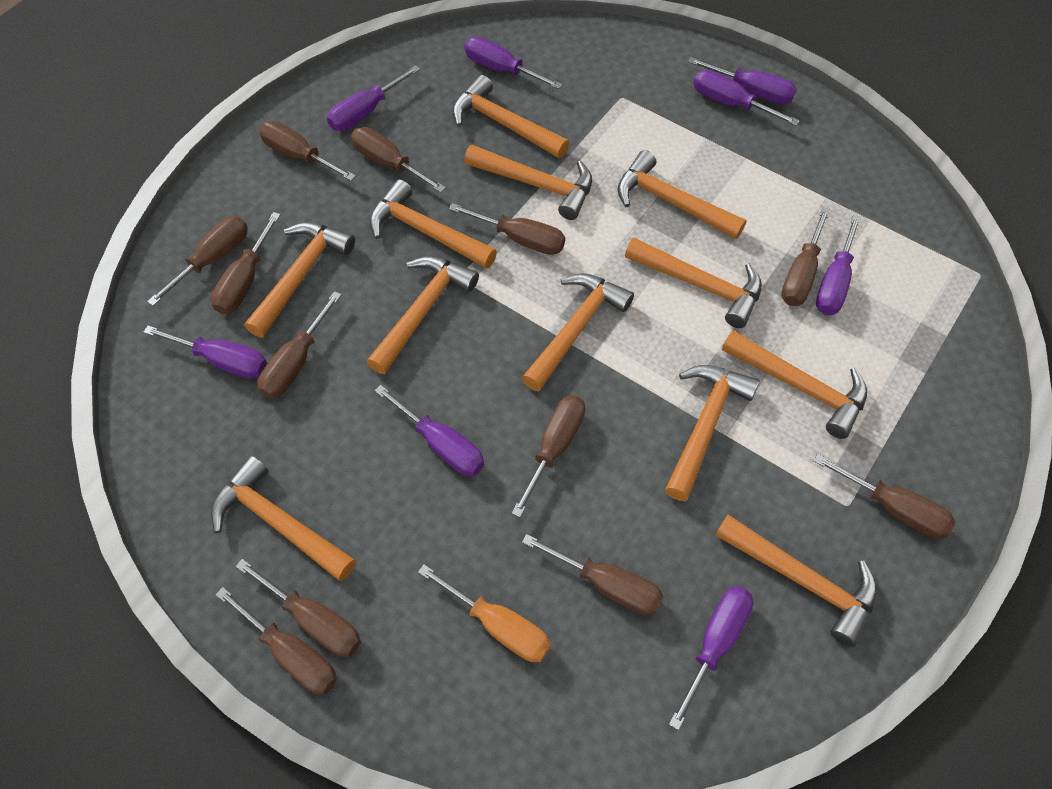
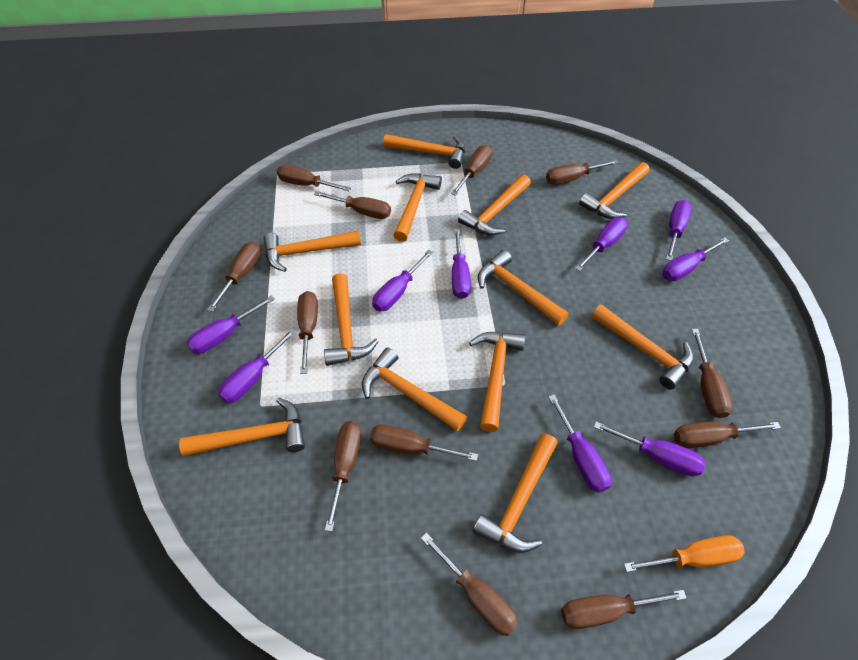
purple screwdriver: [144,325,267,379] [327,65,420,131] [375,385,484,476] [464,37,562,89] [669,586,754,730] [688,57,797,104] [693,70,800,126] [816,215,861,315] = 8 -> [187,295,275,354] [218,329,297,403] [372,250,433,311] [452,229,471,299] [548,394,612,493] [575,217,628,271] [594,422,705,476] [662,237,729,281] [666,200,692,261] = 9

